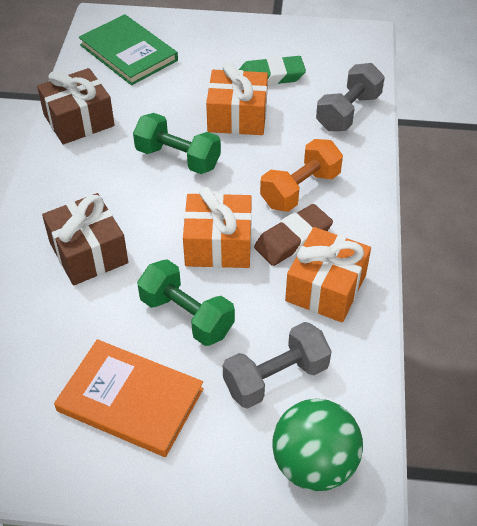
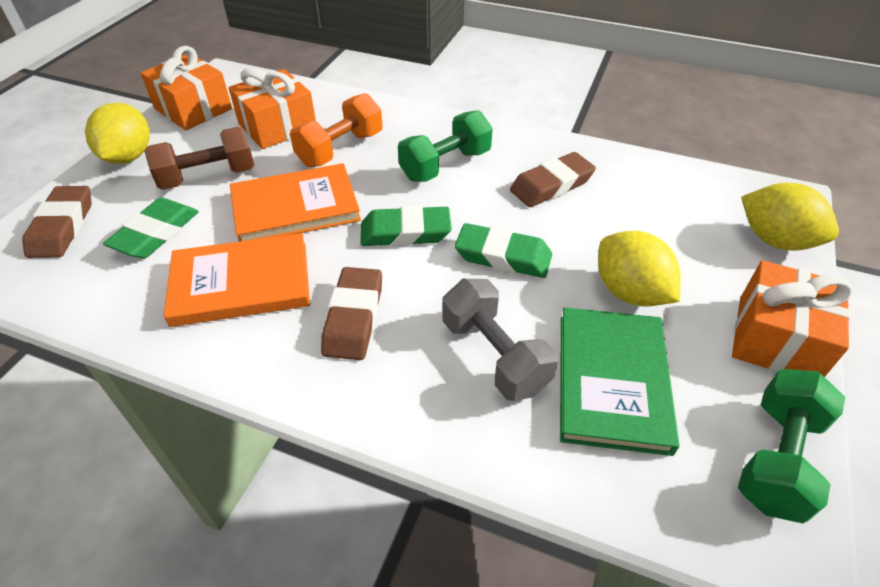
brown dumbbell: none = 0 -> [144,127,254,190] = 1
brown eraser: [254,204,333,266] = 1 -> [22,186,92,258] [321,267,382,360] [510,152,596,207] = 3
brown gift: [37,68,115,144] [42,193,128,285] = 2 -> none = 0
green ball: [272,399,363,491] = 1 -> none = 0
green eraser: [238,56,306,86] = 1 -> [103,198,199,258] [360,205,452,247] [455,223,552,278] = 3
grey dumbbell: [223,322,332,409] [316,63,385,132] = 2 -> [442,279,558,401] = 1
orange book: [54,339,204,457] = 1 -> [163,233,310,327] [230,163,361,241] = 2
yellow lemon: none = 0 -> [85,103,150,164] [598,231,680,307] [741,183,839,250] = 3

